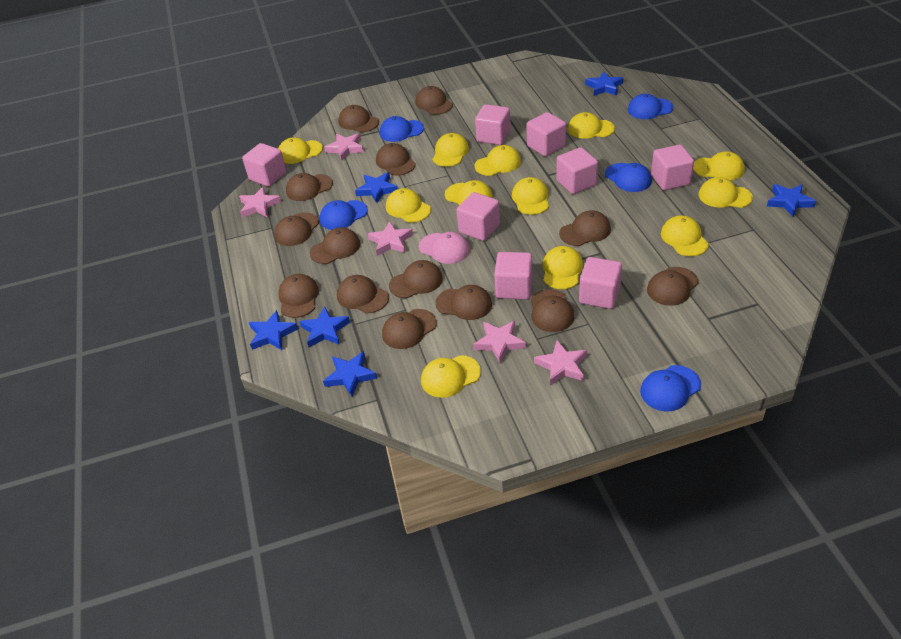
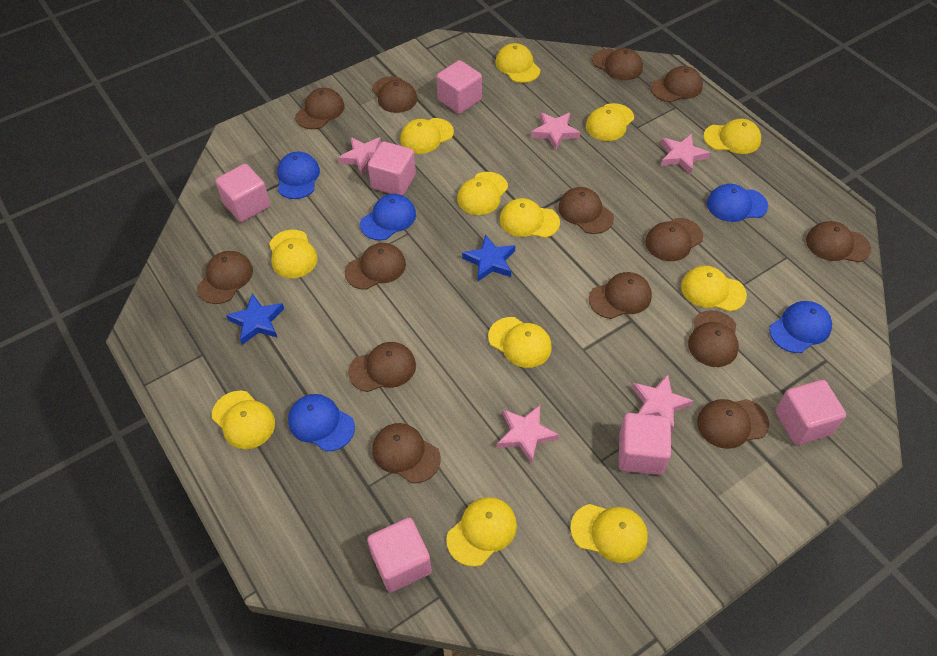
blue star: [249,310,298,350] [299,307,350,347] [323,351,377,397] [355,172,398,203] [585,72,623,96] [767,184,816,217] = 6 -> [226,293,284,345] [462,234,515,281] = 2
pink cap: [419,232,470,264] = 1 -> none = 0
pink cube: [242,143,286,187] [457,192,500,241] [475,104,511,145] [494,252,533,299] [527,112,566,157] [556,147,598,194] [579,257,622,309] [651,144,694,190] = 8 -> [215,164,271,222] [367,518,432,592] [368,141,416,196] [437,60,482,114] [619,413,671,475] [775,380,846,445] = 6

